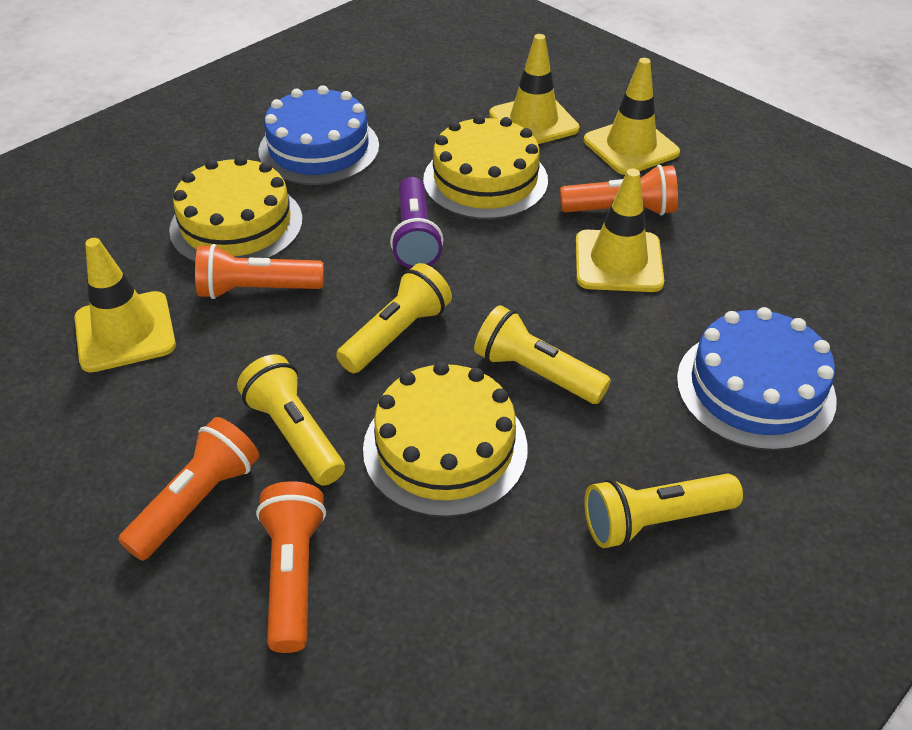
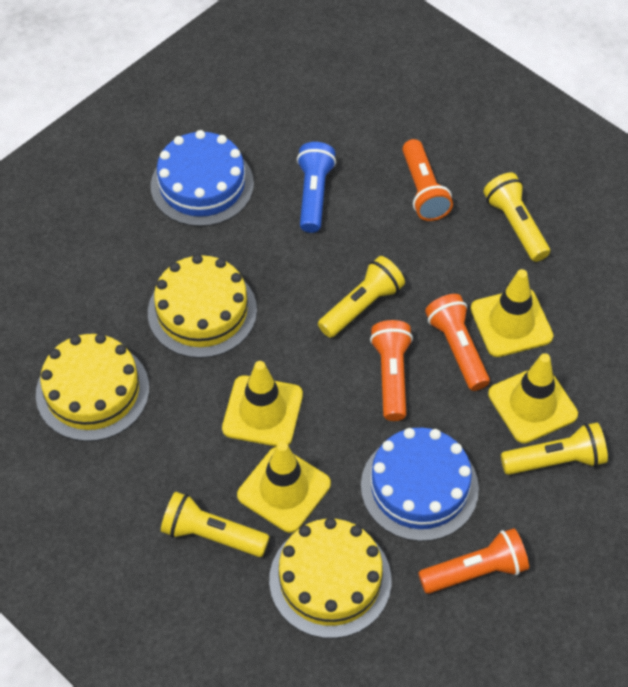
blue flashlight: none = 0 -> [297,142,336,233] = 1
purple flashlight: [390,177,443,268] = 1 -> none = 0

